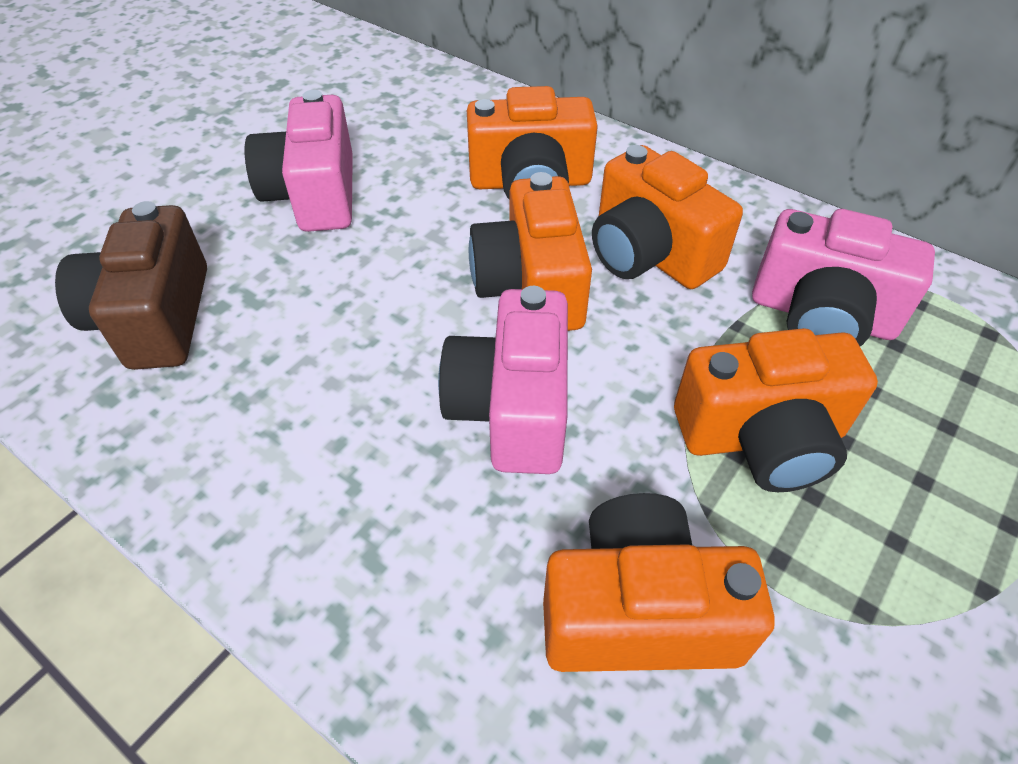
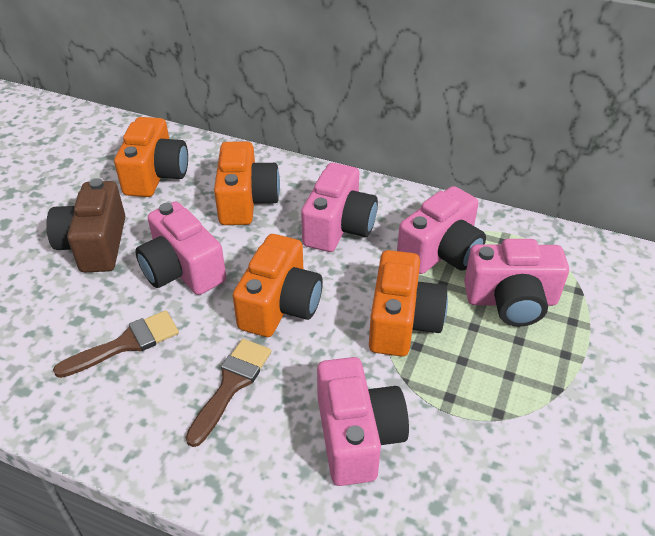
brown brush: none = 0 -> [53,310,179,378] [185,339,271,447] = 2
orange camera: [467,86,598,200] [469,172,592,331] [543,493,775,672] [592,145,743,289] [674,328,878,492] = 5 -> [114,117,188,197] [214,141,280,225] [233,234,323,337] [369,250,448,357] = 4
pink camera: [244,90,353,232] [438,286,568,474] [752,209,935,346] = 3 -> [135,202,226,295] [301,163,378,252] [317,357,409,486] [397,186,486,274] [464,239,569,327] = 5

